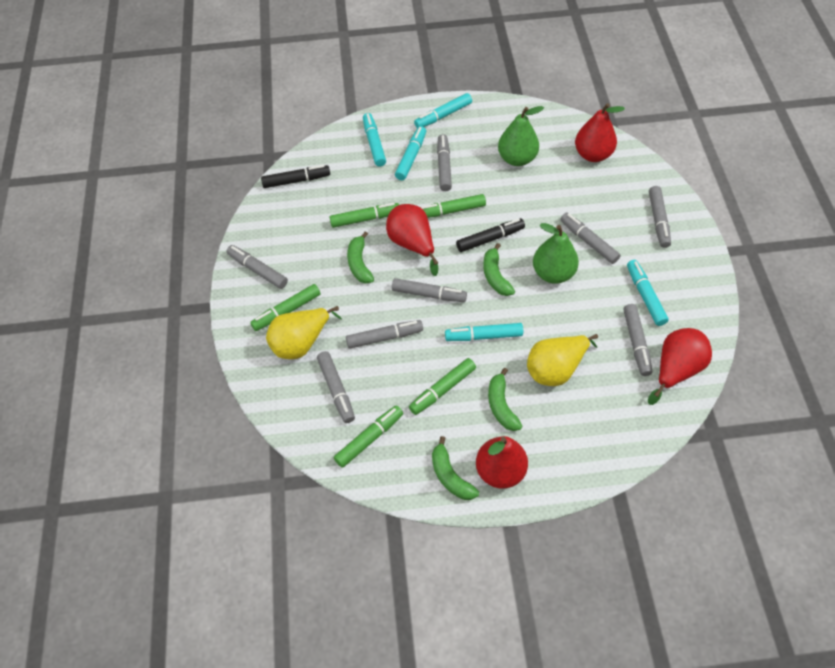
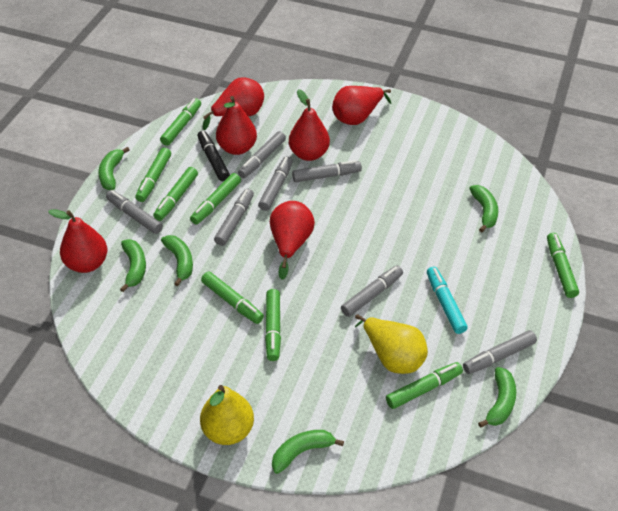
black marker: [261,165,330,188] [456,218,525,252] = 2 -> [197,131,230,181] = 1
green banana: [347,231,374,283] [432,436,479,500] [483,243,515,296] [488,368,522,431] = 4 -> [98,147,129,190] [120,239,146,292] [161,235,193,286] [272,430,344,474] [469,185,498,232] [478,367,516,428] = 6
green marker: [250,284,321,331] [330,203,399,228] [334,405,403,468] [409,358,476,415] [420,194,486,218] = 5 -> [135,148,171,202] [153,167,198,221] [160,98,201,146] [190,173,241,224] [201,271,264,324] [265,289,281,361] [386,362,463,409] [547,233,579,298] = 8
green pear: [498,106,544,166] [533,223,579,284] = 2 -> none = 0
grey marker: [227,245,288,289] [317,351,355,423] [346,320,423,349] [392,278,467,302] [437,134,452,191] [560,213,621,264] [623,304,652,376] [649,186,671,248] = 8 -> [106,190,163,234] [214,188,254,246] [238,131,286,178] [258,156,293,211] [292,160,362,182] [341,265,403,317] [463,330,537,374] = 7
red pear: [386,204,438,276] [476,436,528,489] [575,103,625,162] [648,328,712,405] = 4 -> [48,209,107,273] [203,77,264,130] [216,96,257,155] [270,201,315,280] [289,89,330,161] [332,86,391,125] = 6
turquoise marker: [363,113,386,167] [395,126,426,180] [414,93,472,128] [445,323,523,341] [627,260,669,326] = 5 -> [427,267,468,334] = 1

